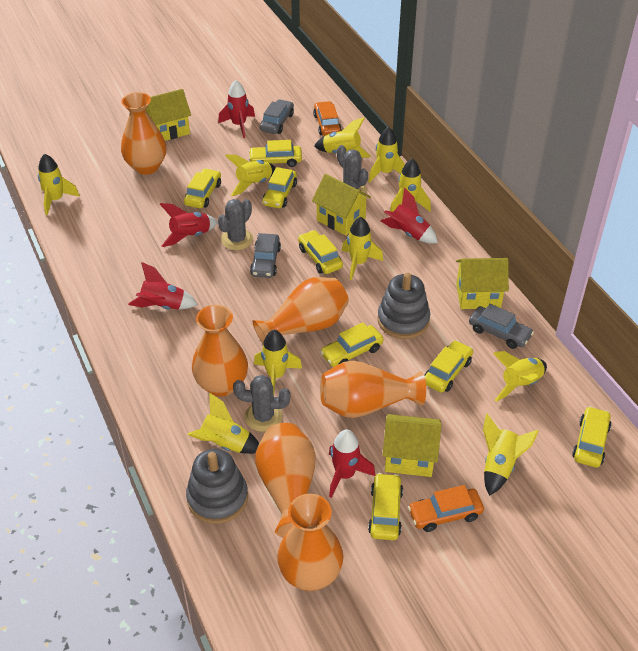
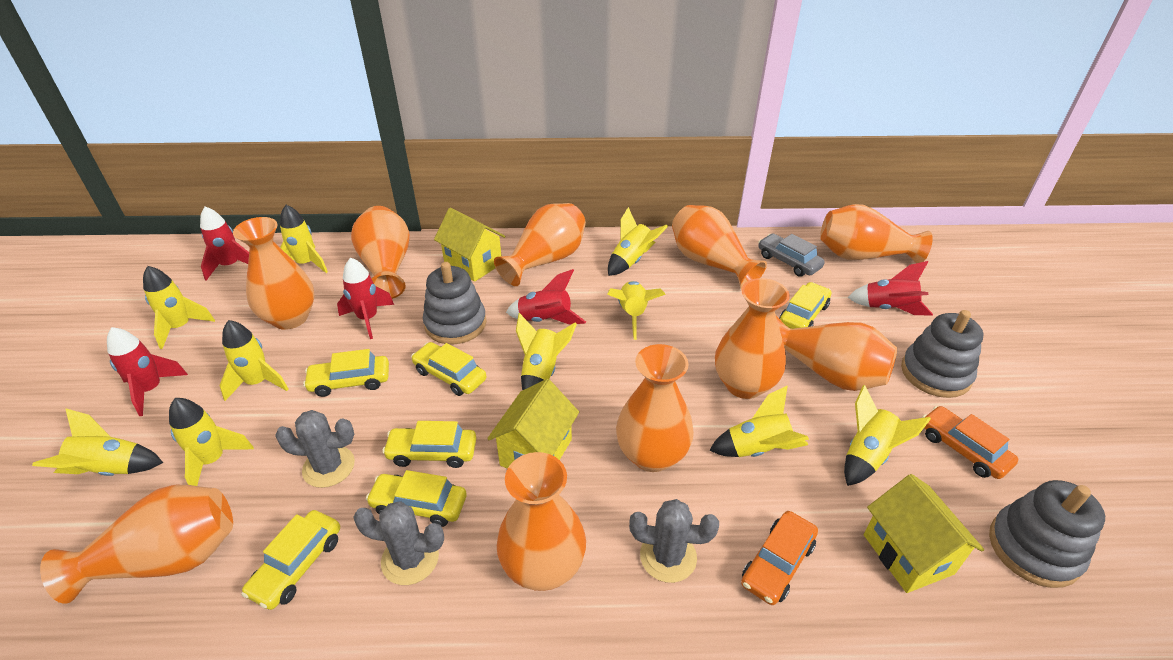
grey car: [250,233,281,278] [260,99,294,134] [469,304,534,349] = 3 -> [758,234,825,277] = 1
grey stacking toy: [186,449,248,524] [377,273,430,339] = 2 -> [423,262,486,345] [901,310,983,398] [989,480,1105,588] = 3
orange vase: [121,92,166,175] [192,305,248,397] [252,277,349,343] [255,423,316,537] [277,494,343,591] [320,361,426,418] = 6 -> [40,485,233,604] [233,217,315,330] [351,206,410,299] [494,203,586,286] [497,452,586,591] [616,344,694,472] [672,205,767,289] [715,278,790,399] [776,316,897,391] [820,204,933,263] = 10
yellow car: [184,168,221,208] [249,140,302,167] [263,167,297,208] [298,230,343,274] [320,322,383,367] [368,473,403,540] [424,340,473,393] [572,406,611,468] = 8 -> [241,510,340,610] [303,349,389,397] [366,470,467,527] [382,421,476,468] [411,342,486,396] [780,282,831,329] = 6
yellow house: [146,89,191,141] [312,174,371,236] [382,414,441,477] [456,258,509,309] = 4 -> [434,208,506,282] [487,379,579,469] [864,474,984,593] = 3

